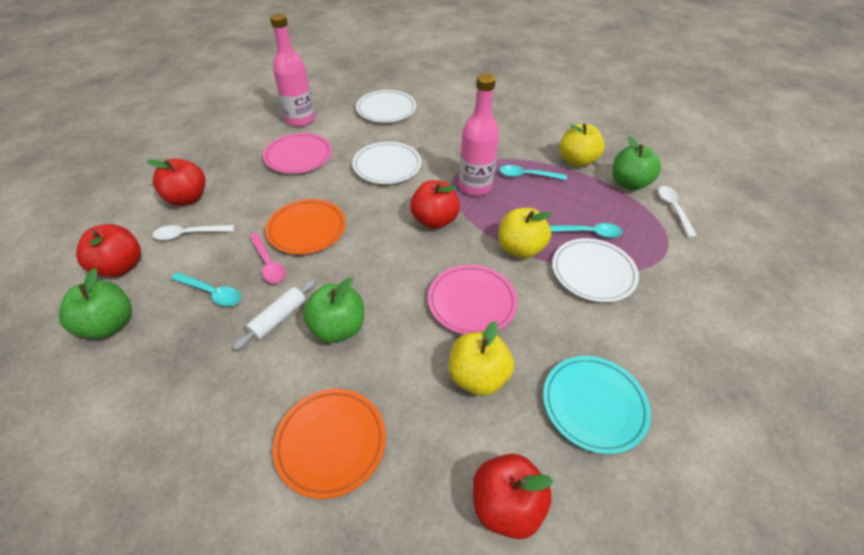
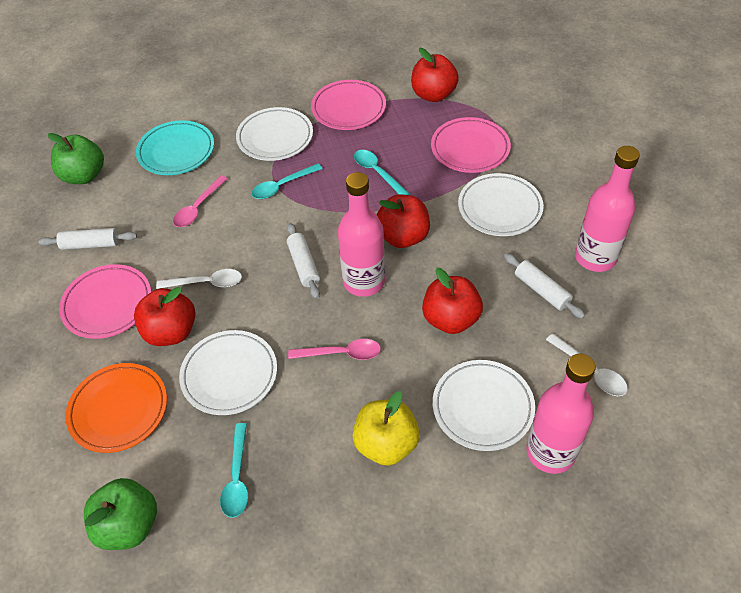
green apple: [59,268,132,339] [303,278,364,343] [612,136,661,190] = 3 -> [48,133,104,184] [84,478,157,550] = 2
orange plate: [266,199,346,254] [273,389,386,499] = 2 -> [65,363,167,453] = 1
pink bottle: [270,13,315,127] [459,73,499,196] = 2 -> [338,172,385,297] [526,353,596,474] [575,146,640,272] = 3
pink plate: [263,133,332,174] [428,265,518,335] = 2 -> [59,264,151,339] [311,80,386,130] [431,117,511,173] = 3
pink spoon: [249,233,286,284] = 1 -> [173,175,228,227] [288,339,381,360] = 2
white plate: [352,142,422,184] [356,90,416,123] [552,238,639,302] = 3 -> [179,330,277,415] [236,107,313,161] [433,360,535,451] [458,173,544,236] = 4
white rolling pin: [232,279,316,351] = 1 -> [39,228,137,250] [287,223,320,299] [504,253,585,319] = 3
yellow apple: [449,321,514,396] [498,208,552,258] [559,124,605,167] = 3 -> [352,391,420,466] = 1

